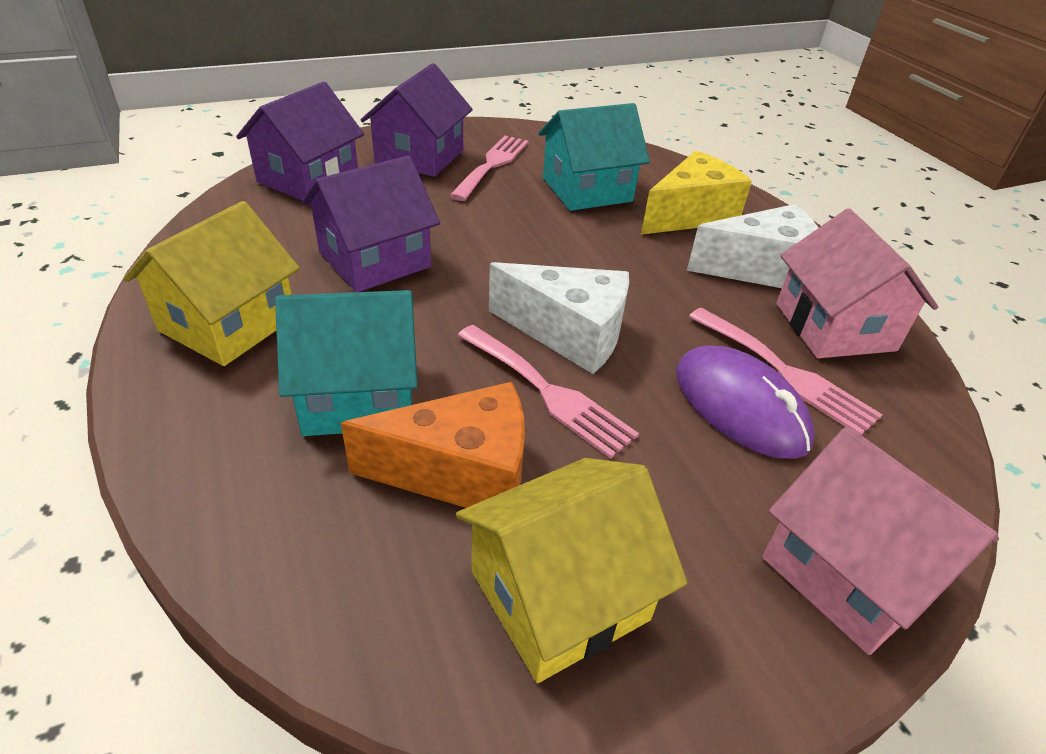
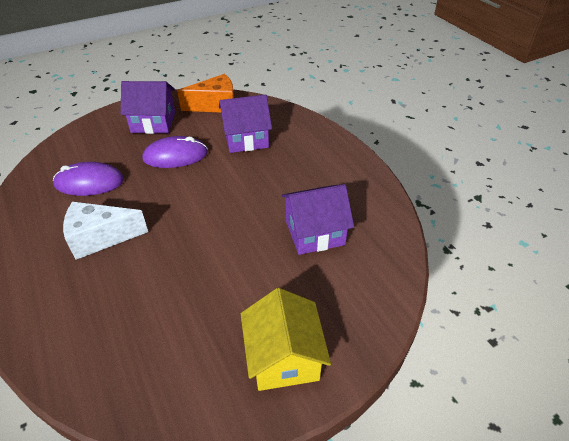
pink fork: [449,136,529,201] [457,325,639,459] [689,308,883,435] = 3 -> none = 0
pink house: [762,426,999,655] [776,209,938,358] = 2 -> none = 0
purple mouse: [676,346,815,459] = 1 -> [53,162,124,196] [142,136,208,168] = 2
turquoise house: [275,290,418,436] [538,103,650,211] = 2 -> none = 0
white cheese: [489,262,629,374] [687,204,819,288] = 2 -> [63,202,148,260] = 1
yellow cheese: [641,151,752,235] = 1 -> none = 0
yellow house: [123,201,300,366] [456,458,687,683] = 2 -> [241,288,331,391] = 1

